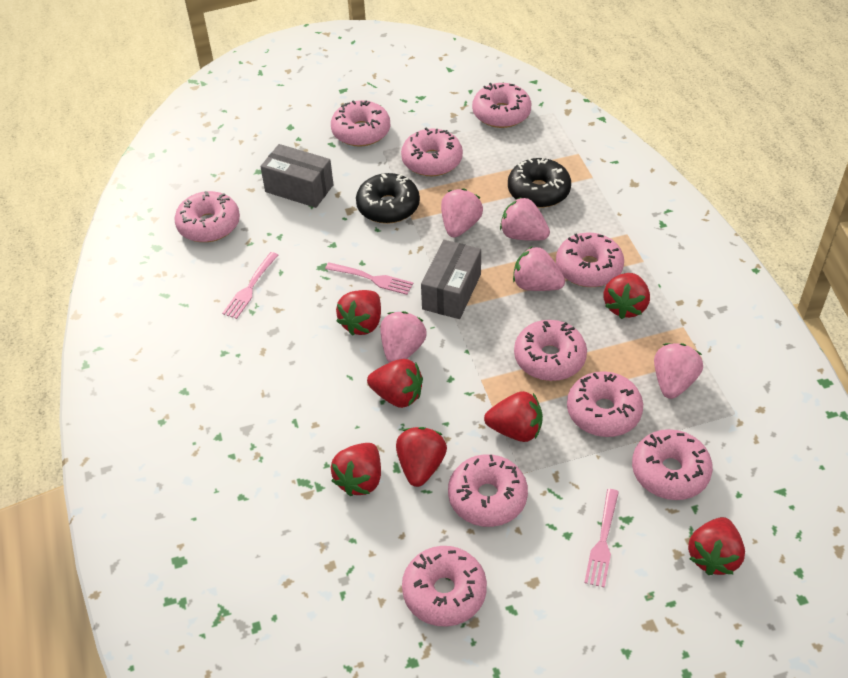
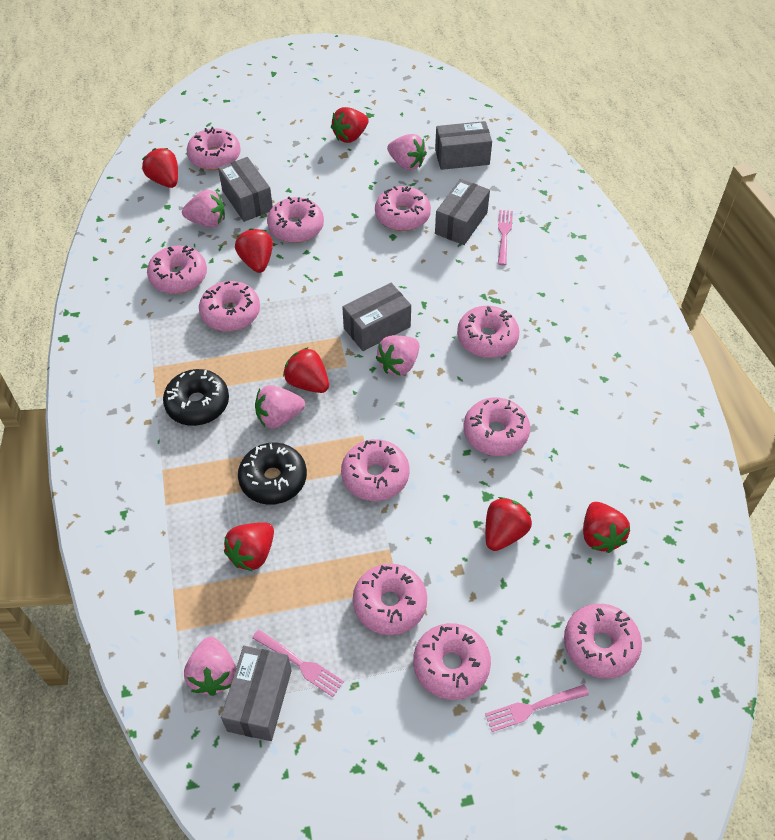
grey box: [260,144,334,208] [421,240,481,319] = 2 -> [218,157,273,222] [221,646,292,741] [342,283,411,351] [435,121,492,170] [435,179,490,245] = 5
pink donut: [174,191,240,242] [331,100,390,147] [401,127,463,176] [402,546,487,627] [448,454,528,527] [472,83,532,128] [514,320,587,381] [556,233,624,287] [567,371,643,437] [632,429,713,500] = 10 -> [147,245,207,294] [187,127,241,170] [199,281,260,332] [267,197,324,243] [341,439,409,501] [353,563,427,635] [375,186,431,231] [413,623,491,700] [457,306,519,358] [463,398,530,456] [564,604,642,679] = 11

